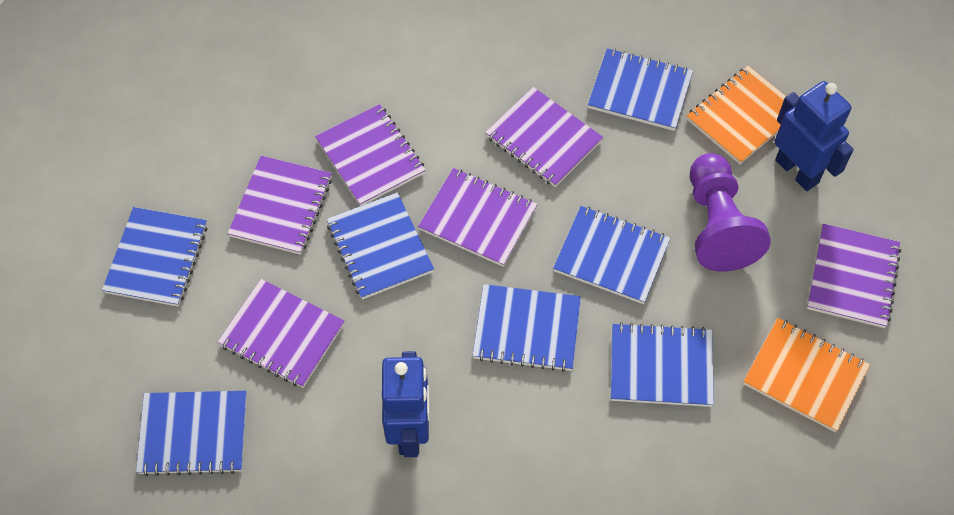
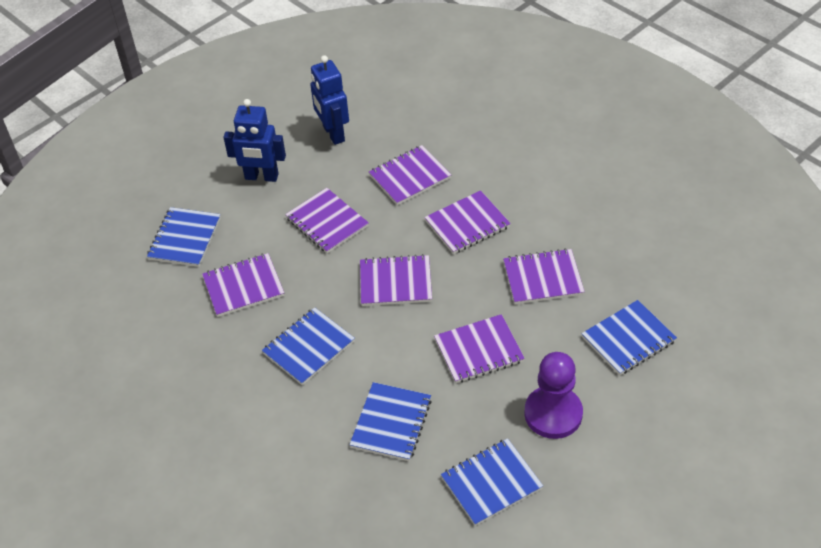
blue notebook: [102,207,207,307] [136,391,247,476] [327,192,434,300] [472,284,581,372] [553,206,671,304] [588,48,693,131] [611,322,714,407] = 7 -> [147,207,221,267] [262,307,355,385] [349,382,432,461] [441,438,543,526] [582,300,677,375] = 5
orange notebook: [687,66,786,164] [743,318,870,432] = 2 -> none = 0
purple notebook: [218,279,345,388] [228,156,332,255] [315,104,426,206] [418,168,537,267] [485,87,603,187] [807,224,901,328] = 6 -> [202,253,284,317] [285,188,369,254] [360,254,432,306] [369,145,451,205] [424,190,511,254] [434,314,525,383] [503,248,585,304] = 7

